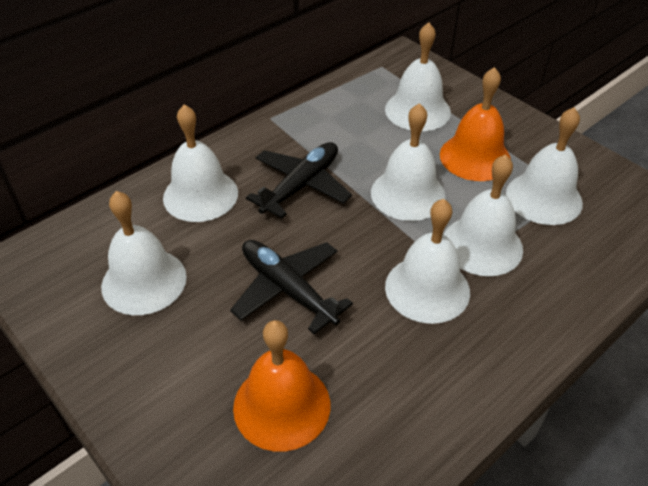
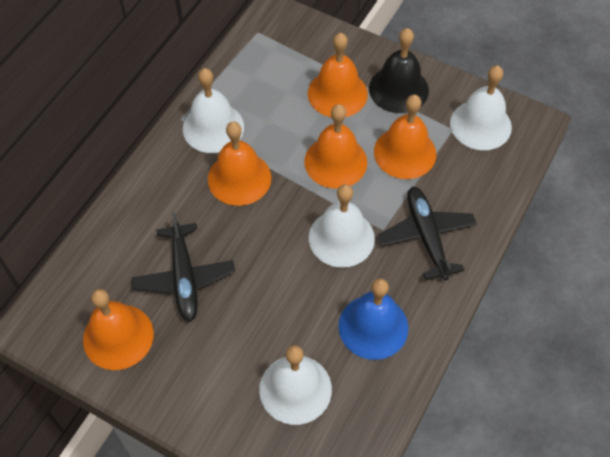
black bell: none = 0 -> [369,28,429,113] = 1
blue bell: none = 0 -> [339,278,408,360] = 1
orange bell: [233,320,330,452] [440,67,511,181] = 2 -> [83,289,154,370] [208,121,271,206] [305,104,367,189] [308,33,368,117] [374,95,436,179] = 5
white bell: [101,191,187,315] [163,105,238,222] [371,103,446,221] [385,22,451,131] [385,199,470,324] [444,154,523,276] [506,107,583,225] = 7 -> [183,68,244,153] [259,345,332,425] [309,184,375,268] [450,66,512,150] = 4

